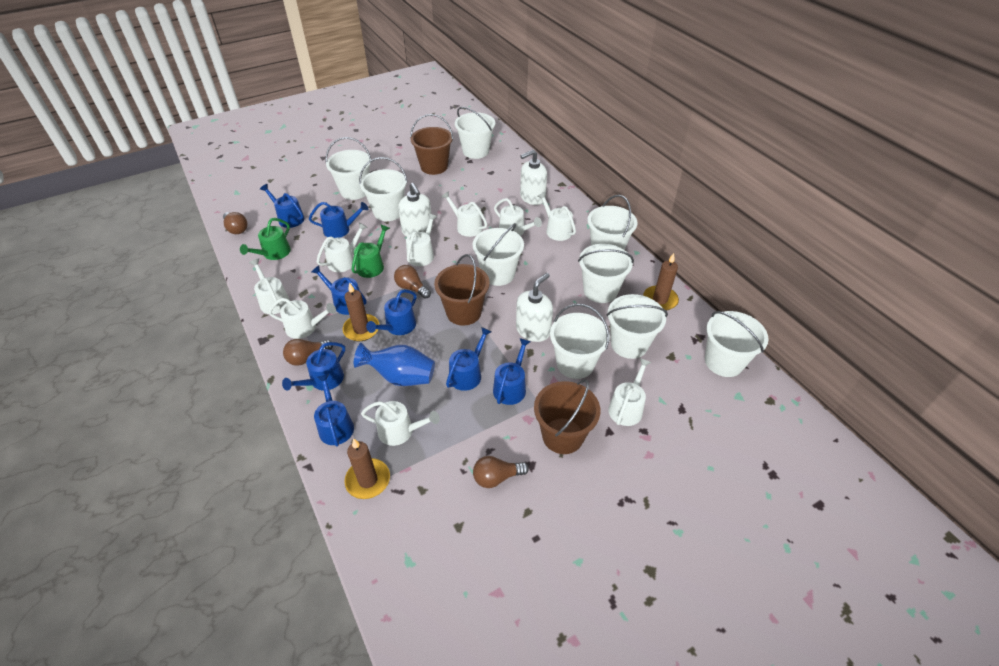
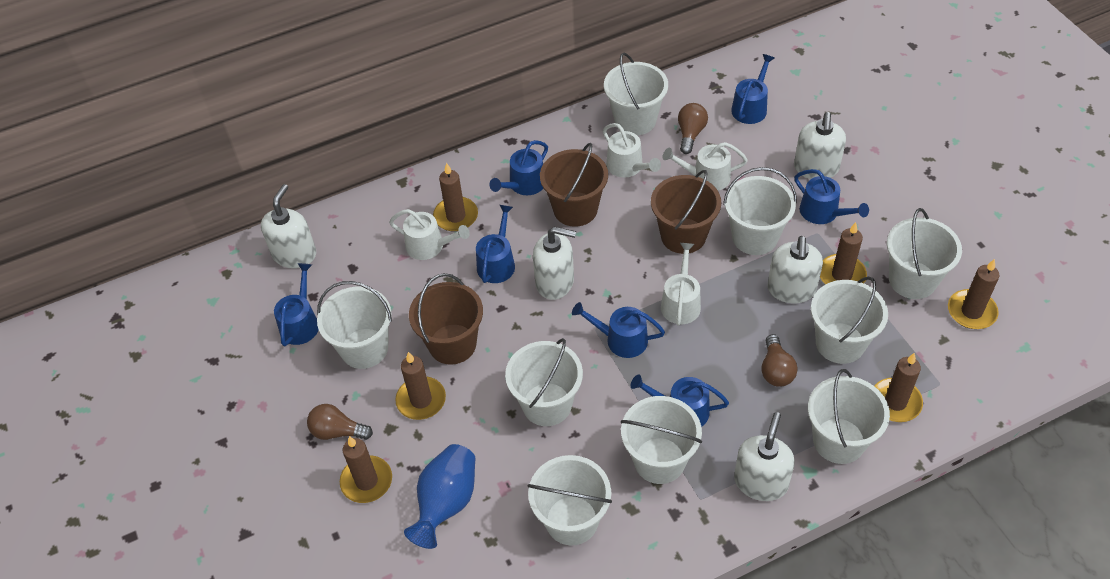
blue watering can: [260,184,304,228] [282,342,345,391] [309,202,368,238] [311,265,366,315] [314,374,354,447] [366,289,417,335] [446,327,492,391] [493,338,531,405] = 8 -> [274,263,319,346] [476,205,515,283] [489,140,548,195] [572,302,665,358] [631,374,729,427] [731,54,775,124] [794,169,869,224] = 7
brown candle: [342,282,380,341] [344,438,390,499] [643,253,679,311] = 3 -> [340,436,392,503] [395,352,446,420] [433,163,478,232] [820,222,867,285] [874,353,923,422] [948,259,999,329] = 6
brown light bulb: [223,212,247,234] [283,339,333,366] [394,265,431,299] [473,456,529,488] = 4 -> [307,404,373,440] [678,103,708,154] [761,334,798,387] = 3
green watering can: [240,218,291,260] [352,225,390,278] = 2 -> none = 0
white soap dispenser: [398,183,433,237] [516,273,553,342] [520,150,547,205] = 3 -> [261,184,316,268] [533,227,576,300] [734,412,795,501] [767,236,823,303] [794,112,846,179] = 5
white watering can: [249,259,290,314] [268,298,336,339] [317,222,368,272] [361,401,440,446] [406,214,437,266] [441,191,487,237] [494,198,542,236] [538,192,576,241] [608,358,652,426] = 9 -> [389,209,470,260] [603,123,661,178] [661,243,701,326] [662,142,748,191] = 4

